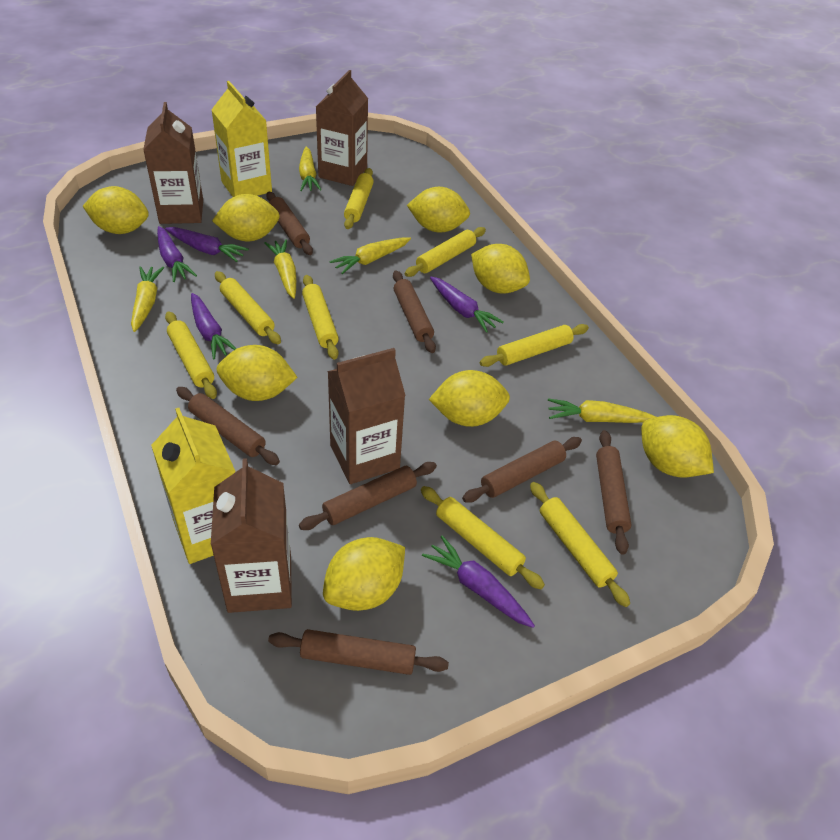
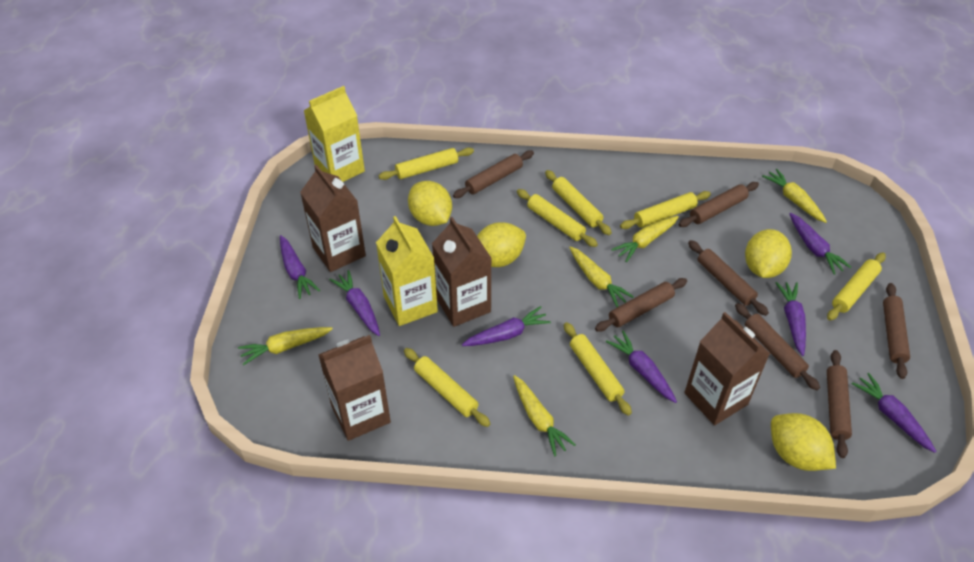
purple carrot: [157,226,197,282] [165,227,249,262] [191,293,236,359] [422,536,535,628] [430,277,504,333] = 5 -> [280,235,320,299] [329,270,380,336] [462,306,551,346] [606,331,677,403] [776,282,806,356] [789,213,851,275] [852,373,937,453] = 7
yellow lemon: [83,186,149,234] [212,194,280,241] [217,345,298,401] [323,537,405,611] [407,187,470,233] [429,370,510,427] [471,244,530,294] [641,415,714,477] = 8 -> [408,181,452,226] [477,222,526,267] [745,229,792,278] [771,413,836,471] = 4
yellow rolling pin: [165,311,217,399] [215,271,281,344] [302,275,339,360] [344,168,374,229] [405,227,486,277] [421,486,545,589] [480,324,589,367] [530,482,630,607] = 8 -> [379,148,474,180] [404,348,490,427] [517,189,598,247] [545,170,612,235] [564,322,632,416] [620,191,711,229] [827,252,886,321] = 7

